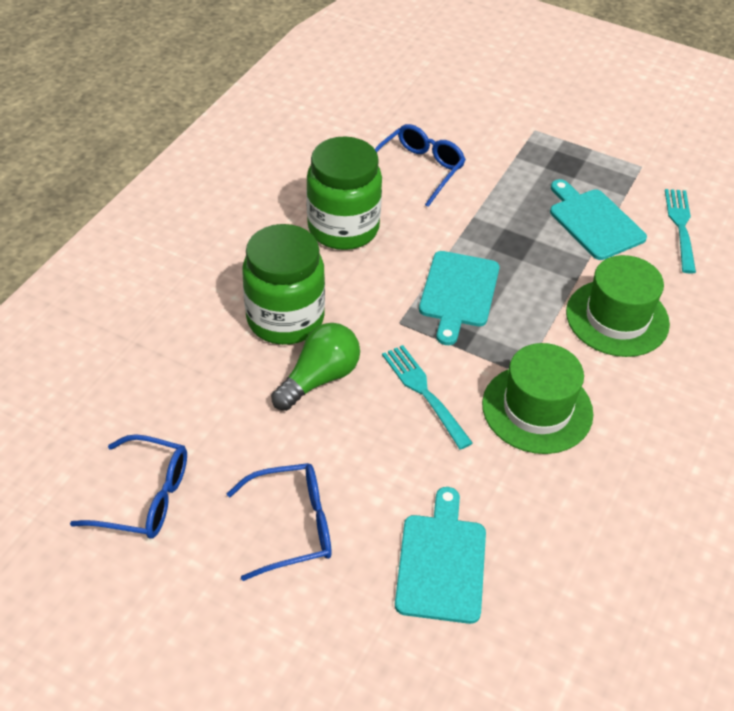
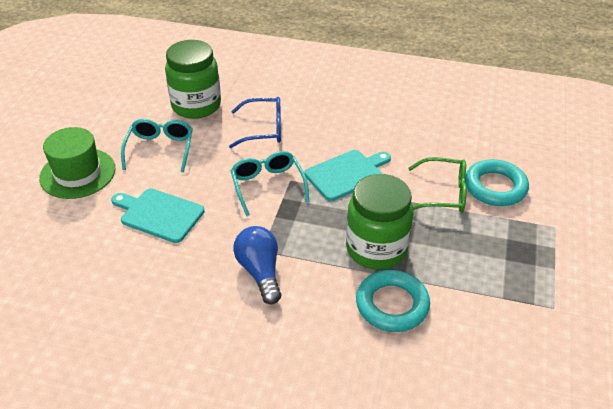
blue glasses: [70,434,187,539] [226,463,332,581] [375,124,466,207] = 3 -> [229,97,281,148] = 1
blue light bulb: none = 0 -> [233,226,281,304] = 1
green glasses: none = 0 -> [408,157,467,213] = 1
green hat: [482,343,593,454] [566,255,670,357] = 2 -> [39,127,115,199] = 1
green light bulb: [271,323,360,411] = 1 -> none = 0
turquoise cutting board: [395,487,486,624] [419,251,500,345] [550,179,647,260] = 3 -> [111,188,205,243] [305,150,391,201] = 2
turquoise fork: [382,345,473,450] [665,189,696,274] = 2 -> none = 0
turquoise glasses: none = 0 -> [121,119,193,172] [231,151,309,216] = 2
turquoise ring: none = 0 -> [356,270,430,332] [465,159,529,206] = 2

